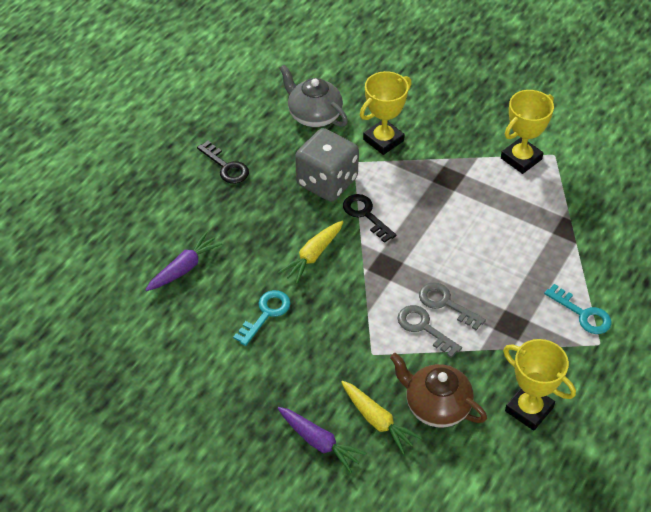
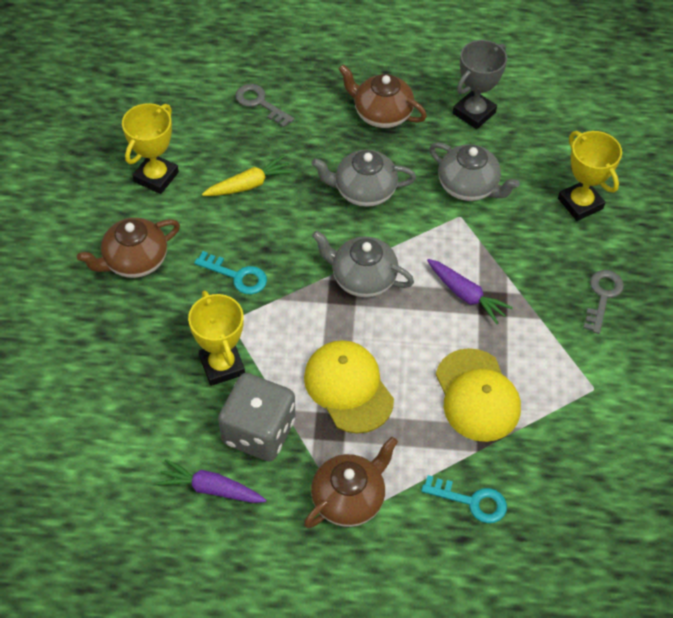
black key: [197,141,249,184] [343,194,396,243] = 2 -> none = 0
brown teapot: [390,353,487,427] = 1 -> [77,218,180,278] [304,437,398,528] [339,64,427,128] = 3
grey teapot: [279,65,348,127] = 1 -> [312,150,416,207] [312,231,414,297] [429,142,520,201] = 3
grey trophy: none = 0 -> [453,40,507,129] = 1
yellow cap: none = 0 -> [304,340,394,434] [436,348,521,442] = 2
yellow carrot: [278,221,343,284] [341,381,422,455] = 2 -> [202,155,294,196] = 1

